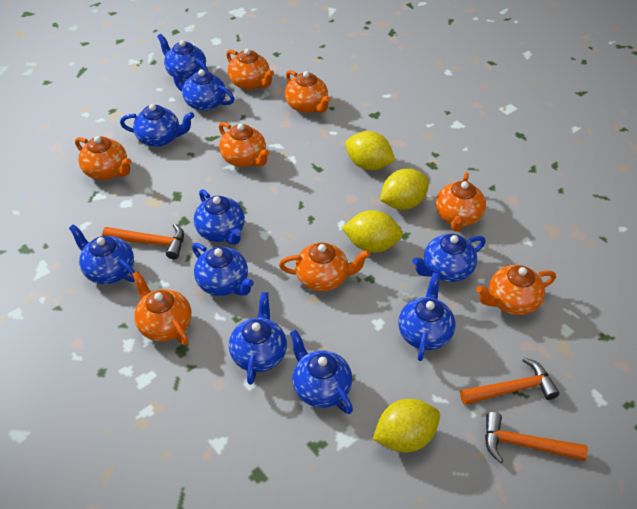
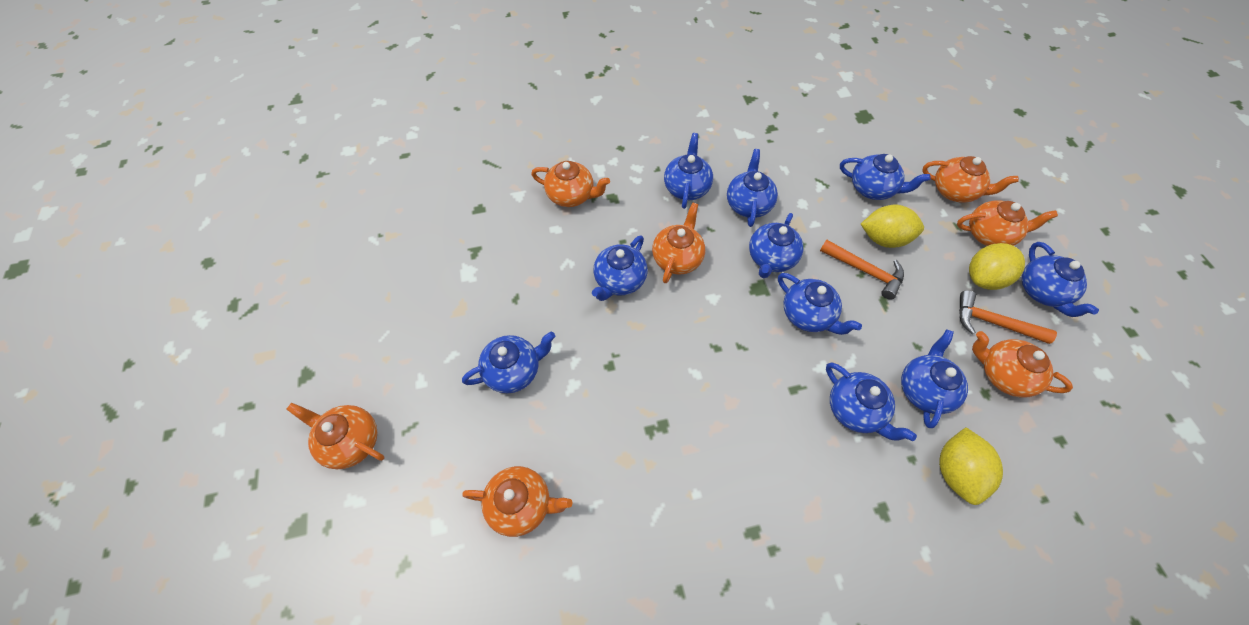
orange hammer: [102,223,184,259] [460,358,560,405] [485,412,588,463] = 3 -> [820,240,904,300] [959,290,1057,344] = 2
orange teapot: [75,136,131,180] [132,271,192,345] [219,122,270,167] [226,49,274,90] [279,243,370,291] [285,70,331,113] [436,172,486,232] [476,265,556,315] = 8 -> [286,403,384,469] [462,466,573,537] [531,161,610,207] [652,203,705,283] [922,156,1019,203] [957,200,1058,246] [972,331,1073,397] = 7
yellow lemon: [342,210,403,253] [345,131,396,170] [373,399,440,452] [380,169,429,210] = 4 -> [861,205,924,248] [939,427,1003,505] [969,243,1025,290] = 3

